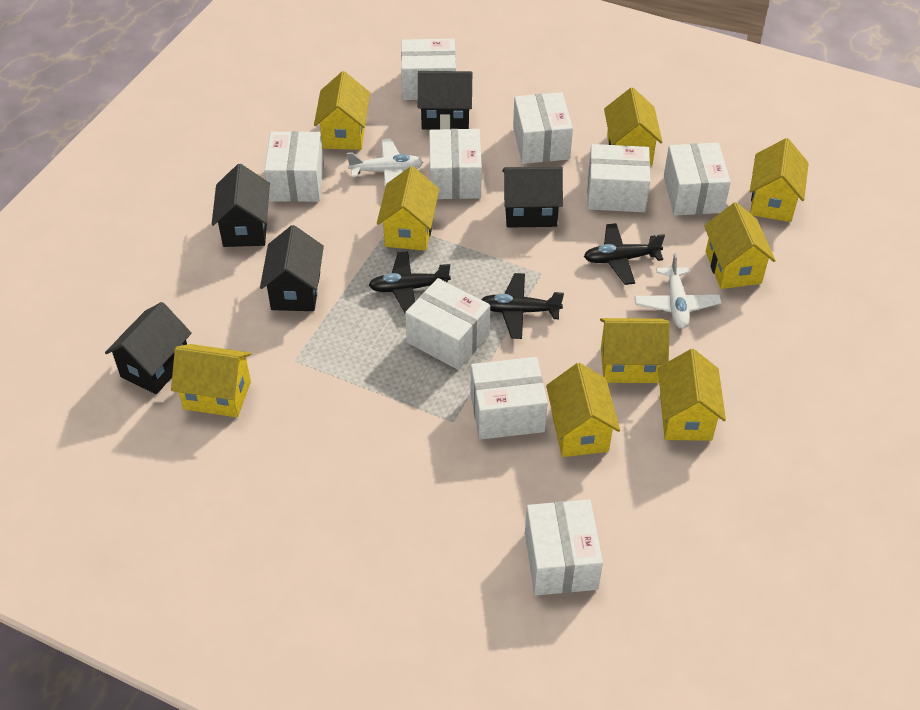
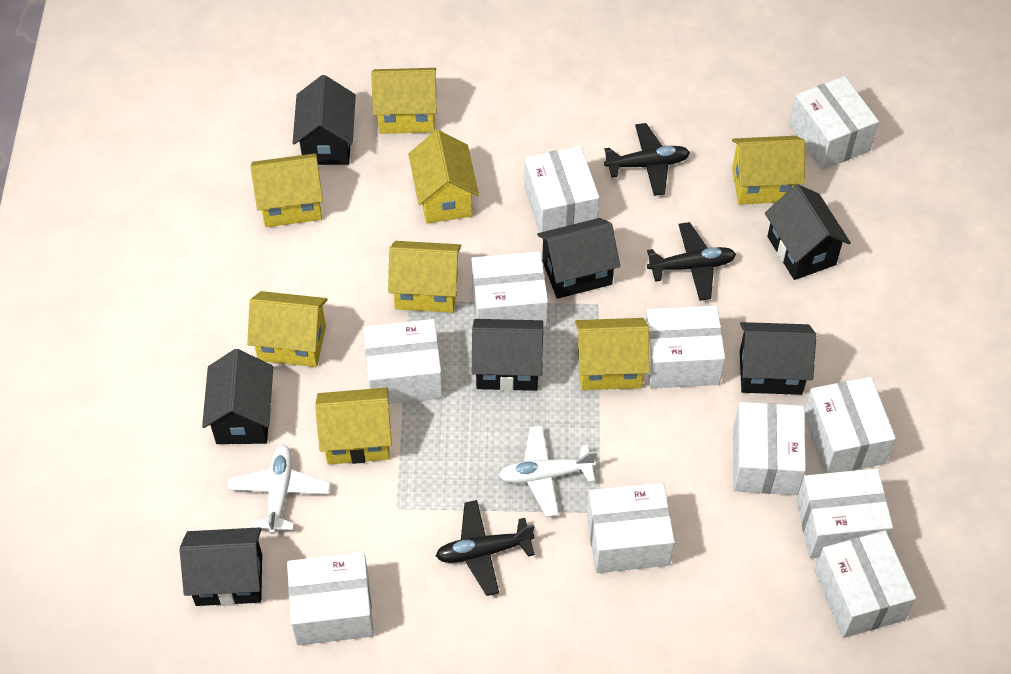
black house: [105,302,192,394] [212,164,270,247] [260,225,324,311] [418,71,473,130] [502,166,563,228] = 5 -> [180,527,262,606] [202,349,273,444] [293,75,356,165] [472,319,543,391] [537,218,620,299] [740,322,816,395] [765,184,851,280] = 7
white box: [264,131,324,202] [401,39,456,100] [405,278,490,370] [429,129,482,199] [471,357,548,440] [513,92,573,164] [525,500,603,595] [587,144,650,212] [664,143,731,216] = 9 -> [287,552,374,645] [363,319,443,404] [471,251,548,330] [524,146,599,233] [587,483,675,573] [645,306,725,388] [733,402,806,495] [789,76,879,170] [797,468,893,558] [804,377,896,473] [815,530,916,638] = 11
yellow house: [171,344,251,417] [314,71,370,150] [377,166,439,251] [546,363,620,457] [600,318,670,383] [604,88,662,166] [658,349,726,441] [704,202,776,289] [750,138,809,222] = 9 -> [247,291,327,367] [251,153,323,227] [315,388,392,465] [371,68,437,134] [388,241,461,313] [408,130,479,223] [575,318,649,390] [732,136,805,205] = 8

